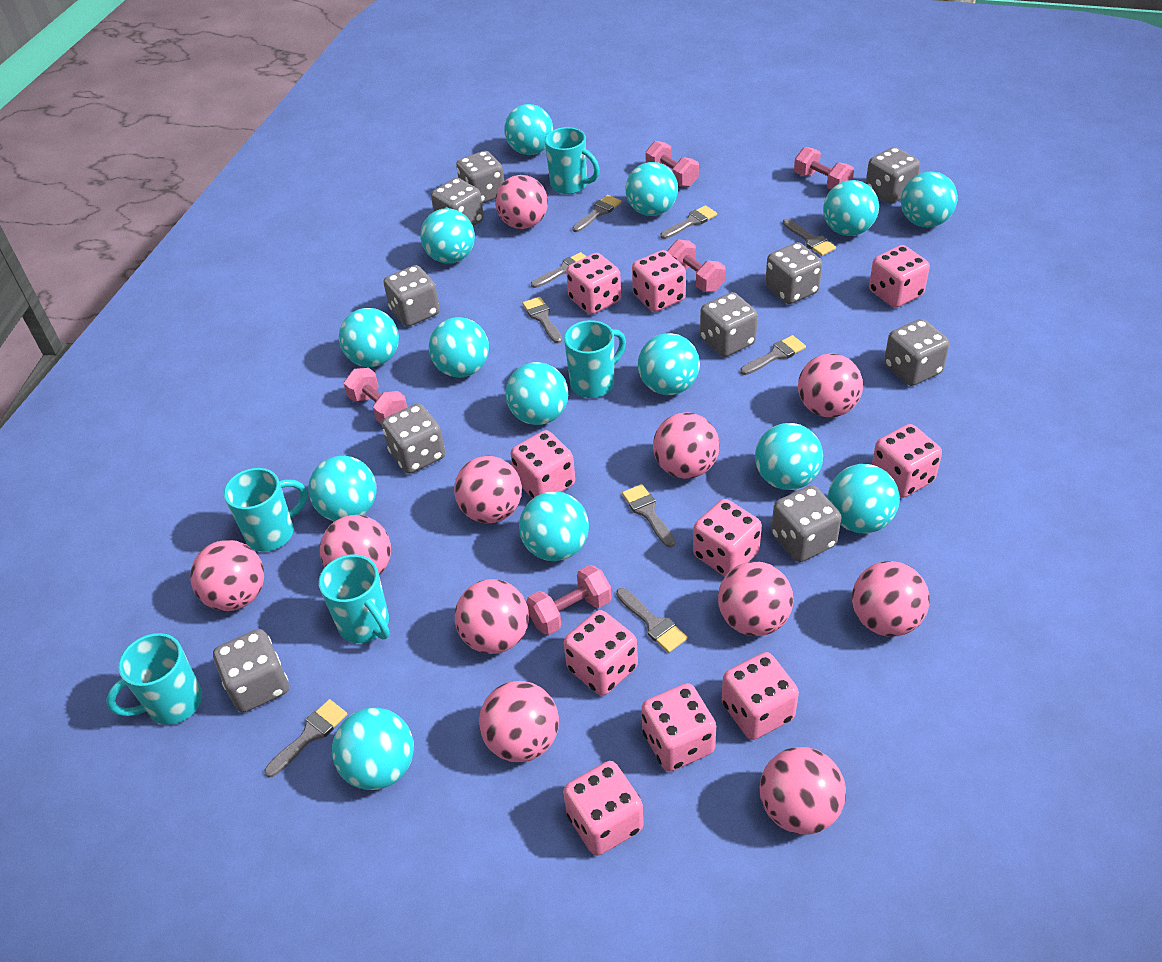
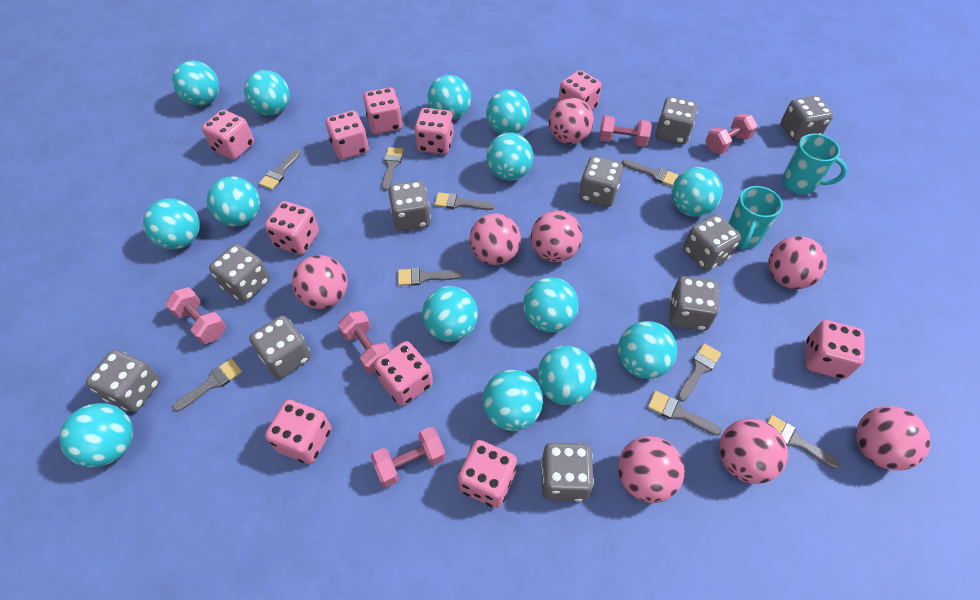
pink ball: [190,540,264,611] [320,515,391,575] [454,456,522,523] [455,579,529,654] [479,681,559,762] [495,175,548,229] [653,413,719,479] [718,561,793,636] [760,747,846,835] [798,353,863,417] [852,561,930,636] = 11 -> [292,255,348,309] [469,213,521,265] [531,211,582,262] [549,98,594,144] [618,436,685,503] [719,419,788,484] [768,236,827,289] [856,406,931,470] = 8
turquoise mug: [106,633,202,725] [224,468,308,552] [319,555,390,643] [545,127,600,194] [564,320,626,398] = 5 -> [728,186,783,250] [782,134,847,194] = 2

